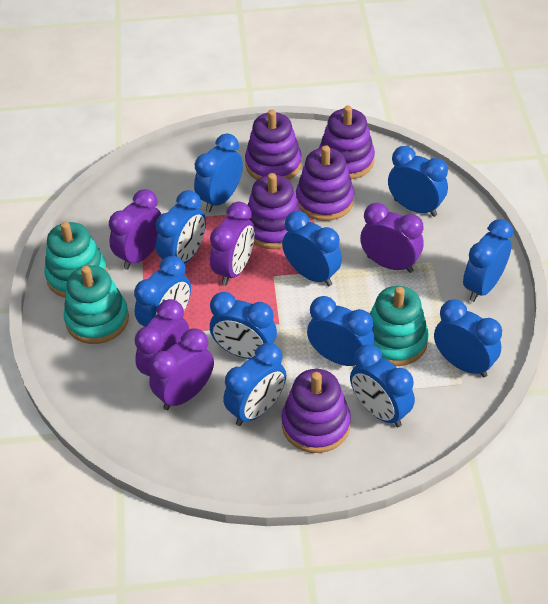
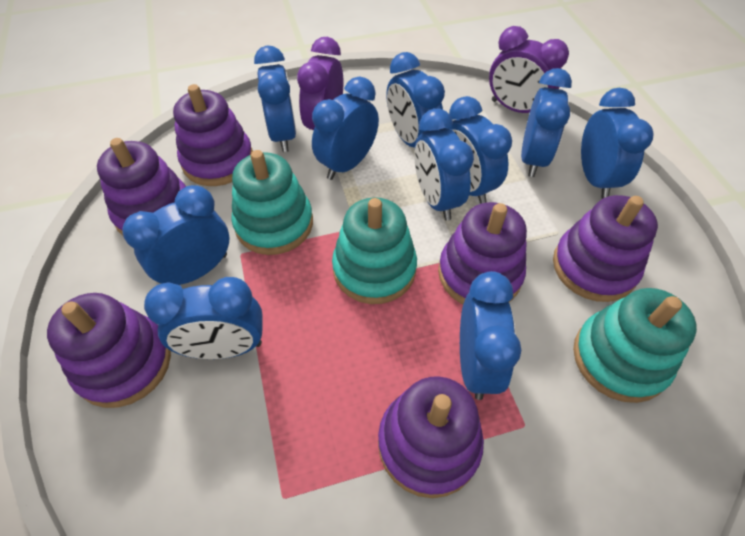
blue clock: [134,256,191,327] [155,190,206,264] [194,133,243,212] [210,292,277,359] [223,343,286,426] [282,211,342,287] [307,296,375,366] [350,345,415,427] [388,146,448,217] [434,299,502,377] [463,219,513,302] = 11 -> [122,185,229,285] [144,277,262,359] [254,46,296,152] [312,77,379,180] [386,52,445,147] [414,109,474,221] [446,96,512,204] [460,271,522,400] [521,68,572,177] [581,88,654,199] = 10
purple clock: [109,189,162,270] [134,299,189,377] [149,329,214,410] [210,202,254,285] [360,203,424,273] = 5 -> [297,37,343,130] [489,26,569,113] = 2
purple stacking toy: [245,109,302,180] [248,173,301,249] [281,369,351,453] [296,145,354,221] [319,106,375,180] = 5 -> [47,293,171,408] [97,138,186,236] [173,84,253,186] [378,376,484,498] [438,202,527,304] [553,195,658,302] = 6

